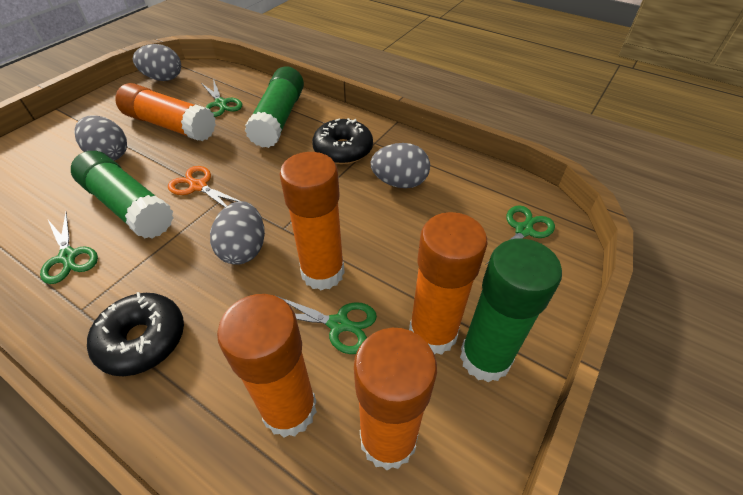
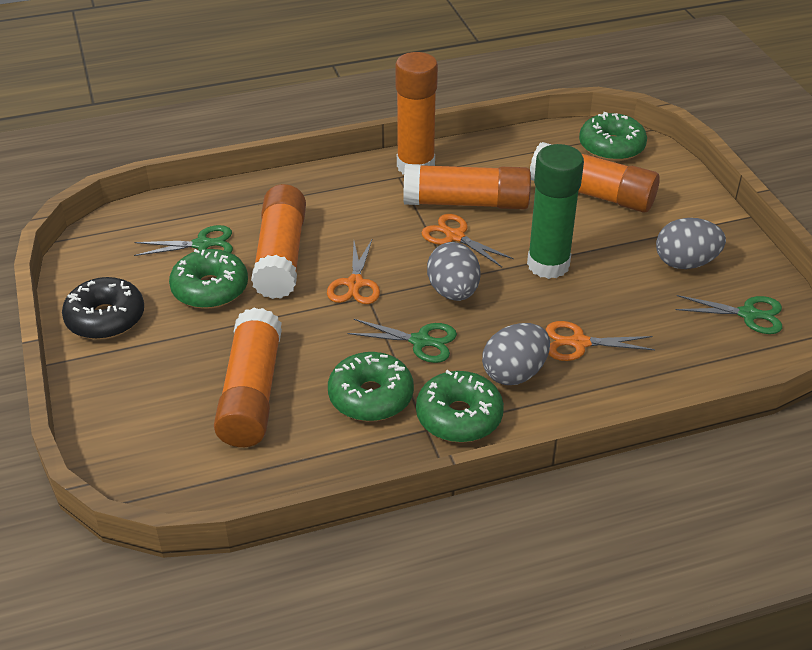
black donut: [87,292,184,376] [312,118,373,164] = 2 -> [62,277,144,340] = 1
green donut: none = 0 -> [169,249,248,309] [328,352,414,421] [416,370,504,443] [579,112,647,161] = 4
green glue stick: [71,151,173,239] [245,66,304,148] [460,238,562,382] = 3 -> [527,144,584,279] = 1
green scissors: [40,212,98,284] [201,79,242,117] [274,295,377,354] [486,205,555,264] = 4 -> [134,225,233,256] [348,319,457,363] [676,295,782,334] = 3
grey egg: [74,115,127,161] [133,44,181,81] [210,201,265,265] [370,143,430,188] = 4 -> [427,242,480,301] [482,323,550,385] [656,218,726,269] = 3
orange scissors: [168,166,240,207] = 1 -> [327,240,380,304] [421,214,514,267] [546,321,655,361] = 3

